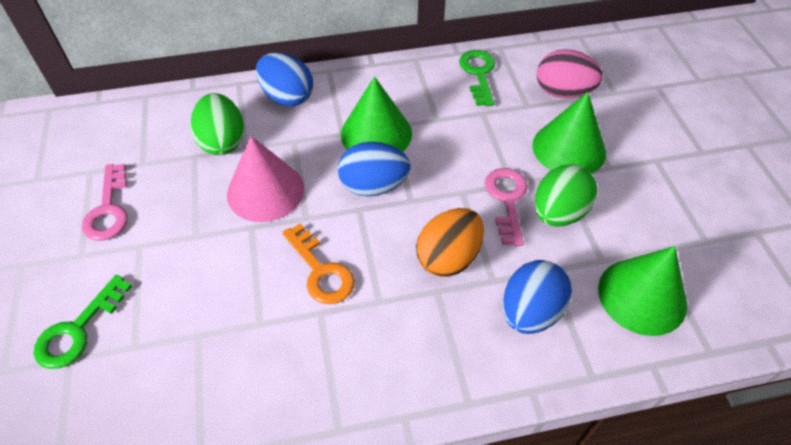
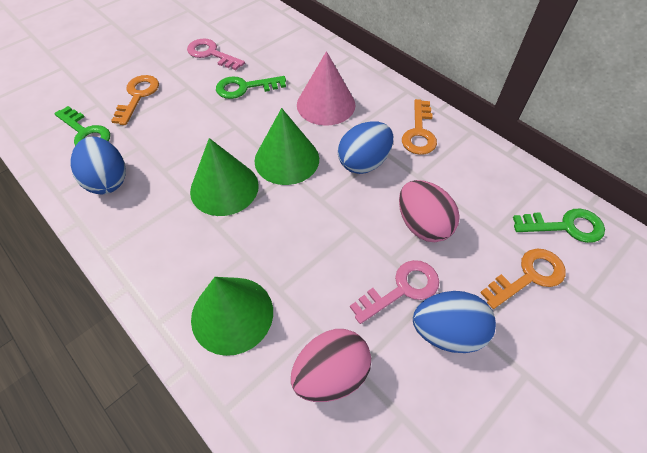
green egg: [191,93,244,155] [535,164,597,227] = 2 -> none = 0
green key: [34,275,132,369] [459,50,495,106] = 2 -> [54,106,110,146] [216,76,286,99] [513,209,605,243] = 3
orange egg: [416,208,484,277] = 1 -> none = 0
orange key: [282,223,355,304] = 1 -> [111,75,159,125] [402,99,437,155] [480,249,566,309] = 3
pink egg: [537,49,603,99] = 1 -> [291,329,371,402] [399,180,460,242] = 2

